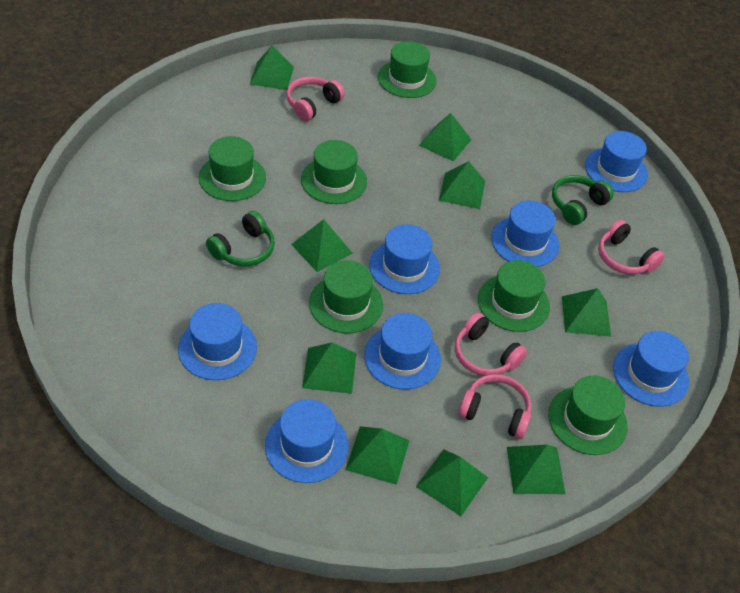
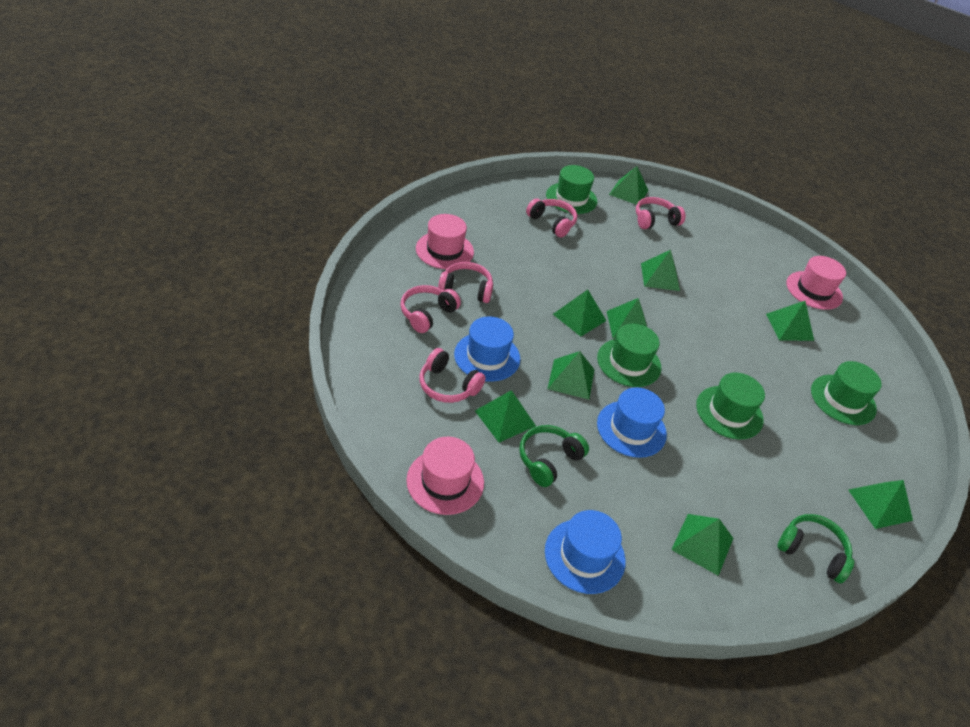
blue hat: [178,303,257,380] [265,399,349,483] [364,313,441,389] [369,224,440,294] [491,200,560,267] [585,131,648,192] [613,331,689,407] = 7 -> [454,316,520,381] [545,510,626,594] [597,387,667,458] = 3
green hat: [198,136,266,201] [301,140,367,204] [309,260,383,333] [378,41,436,98] [478,260,550,332] [548,375,628,455] = 6 -> [546,165,597,214] [597,324,661,387] [696,372,765,439] [811,361,882,425] = 4
pink hat: none = 0 -> [406,437,484,515] [416,214,474,269] [786,256,846,310] = 3
pink headphones: [286,77,345,121] [455,313,527,376] [458,374,531,439] [598,220,665,275] = 4 -> [400,285,461,333] [420,348,486,403] [438,262,493,303] [526,199,577,237] [636,197,686,229] = 5

